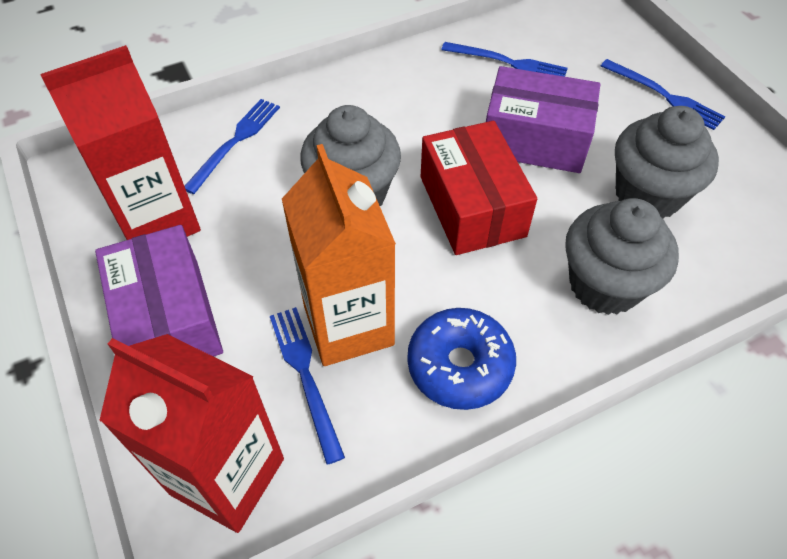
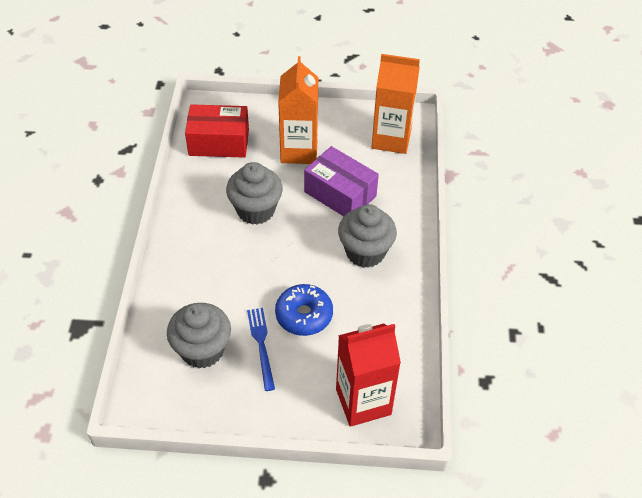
blue fork: [185,99,280,194] [270,307,345,465] [441,42,568,77] [601,59,726,130] = 4 -> [247,308,275,391] = 1
orange carton: [282,144,396,366] = 1 -> [278,56,318,164] [371,54,420,154] = 2
purple box: [95,225,223,357] [486,66,600,173] = 2 -> [304,146,379,216] = 1
red carton: [40,45,201,240] [99,334,284,533] = 2 -> [336,324,401,427] = 1

